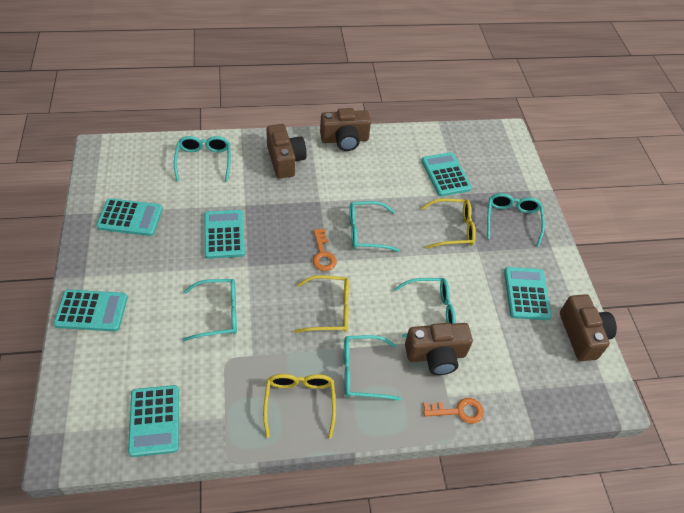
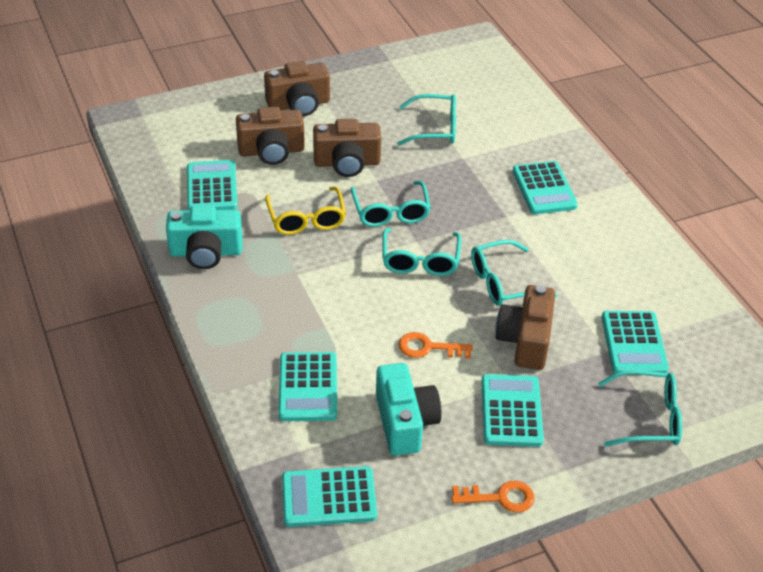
turquoise camera: none = 0 -> [166,206,243,269] [376,363,442,456] = 2
turquoise glasses: [174,136,231,182] [182,279,237,341] [344,335,401,401] [349,201,400,252] [394,278,456,338] [487,193,545,247] = 6 -> [351,181,431,227] [382,228,461,276] [397,94,456,146] [471,240,558,306] [598,370,682,446] = 5
yellow glasses: [263,374,336,438] [294,275,349,333] [421,198,476,249] = 3 -> [265,187,346,235] = 1

